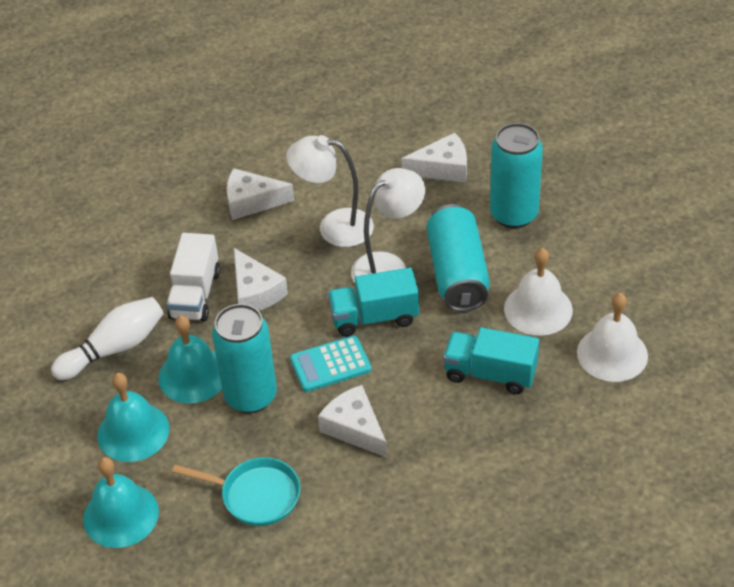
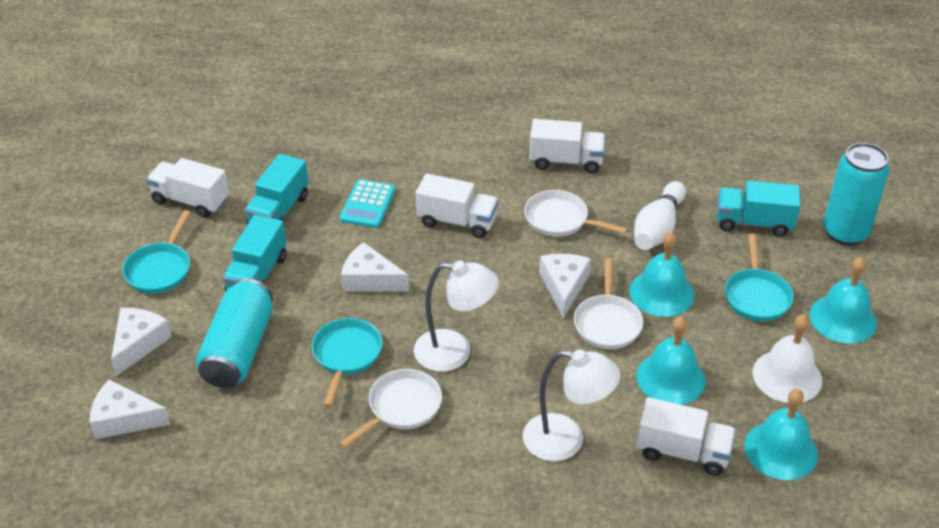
turquoise bell: [83,457,159,548] [97,373,170,462] [158,315,222,404] = 3 -> [629,231,694,317] [636,316,706,405] [744,389,818,480] [809,257,877,344] = 4
turquoise can: [212,304,277,413] [426,204,490,312] [490,123,543,228] = 3 -> [196,278,273,388] [823,143,889,245] = 2
turquoise pan: [172,457,300,526] = 1 -> [122,210,191,294] [312,318,383,408] [725,233,794,321] = 3
turquoise truck: [328,268,419,336] [443,327,539,394] = 2 -> [223,215,286,292] [245,154,308,225] [717,181,800,237] = 3
white bell: [504,248,573,336] [577,293,648,382] = 2 -> [753,314,822,403] = 1
white pan: none = 0 -> [339,369,442,449] [524,190,628,237] [574,258,643,349] = 3
white truck: [166,233,220,322] = 1 -> [146,158,229,218] [416,174,498,238] [529,119,605,173] [636,397,736,476] = 4

